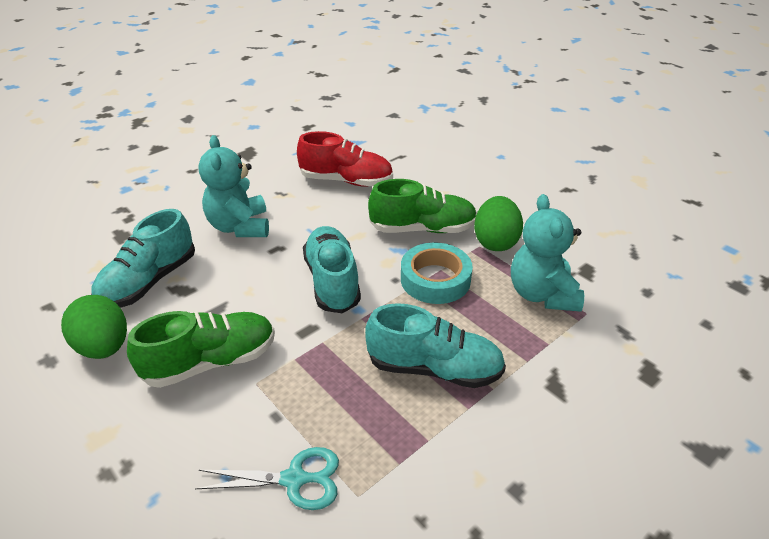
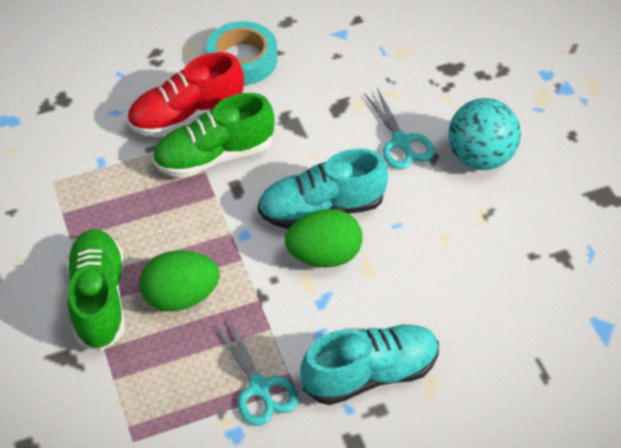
turquoise ball: none = 0 -> [448,98,521,170] = 1
turquoise scissors: [195,447,339,510] = 1 -> [214,317,299,426] [364,88,435,169] = 2
turquoise shoe: [91,209,195,308] [303,226,361,313] [365,303,506,388] = 3 -> [258,148,388,229] [300,324,439,405] = 2
turquoise teddy bear: [198,135,269,237] [511,194,584,312] = 2 -> none = 0

